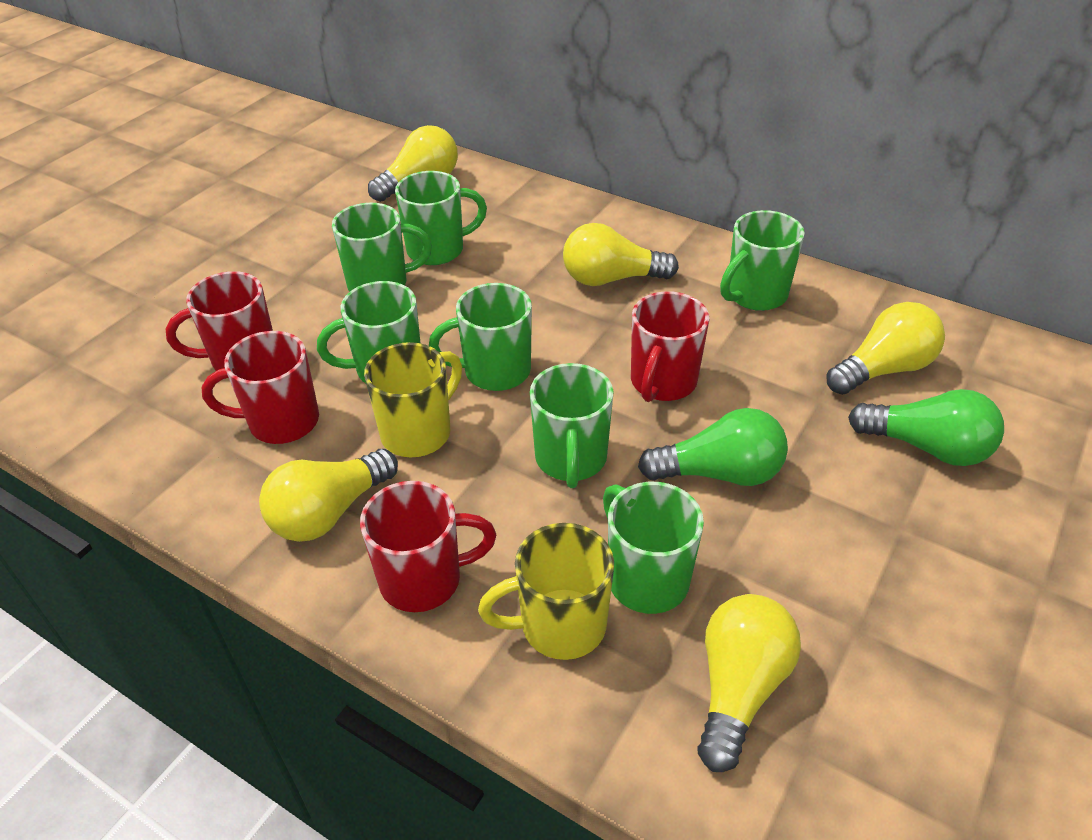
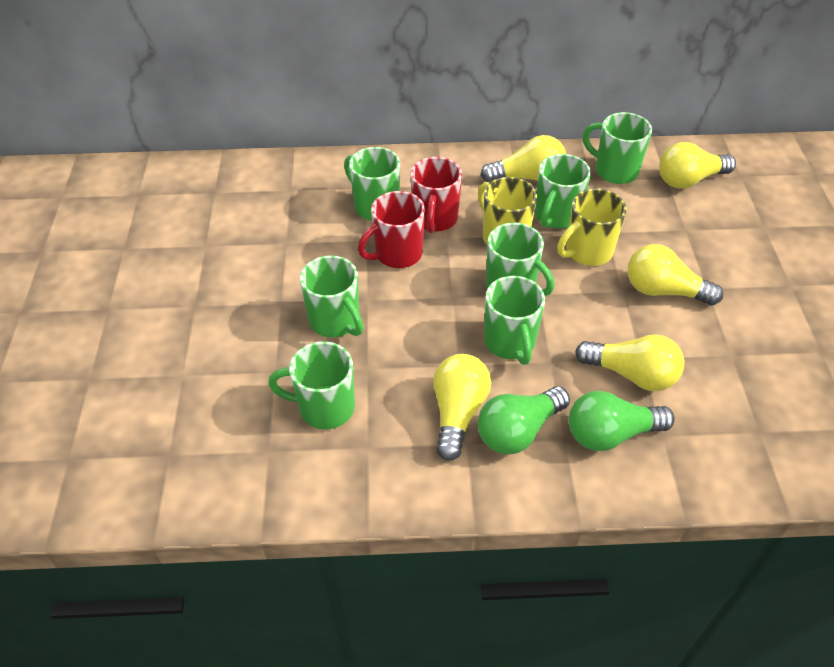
red mug: [166,271,273,371] [202,331,319,444] [360,481,496,612] [631,291,709,402] = 4 -> [358,191,425,268] [410,157,462,234] = 2

